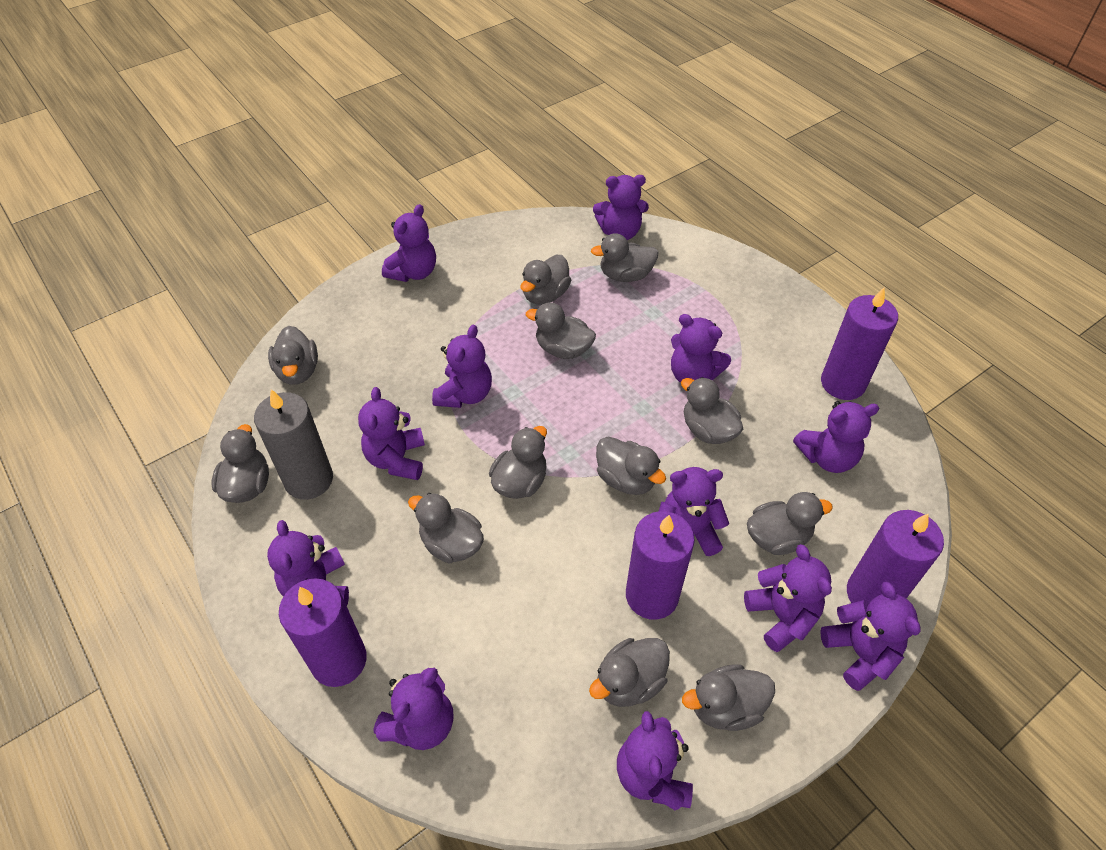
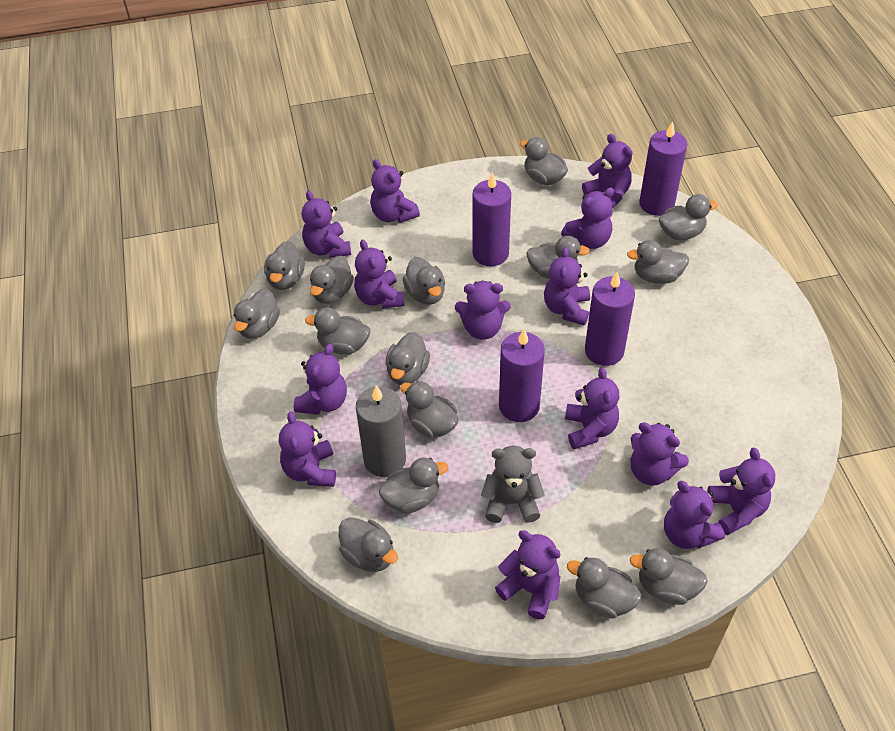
grey duck: [212,424,269,503] [268,326,318,385] [408,493,484,563] [489,426,547,499] [520,255,571,305] [526,302,596,359] [589,638,670,707] [591,233,659,282] [596,436,666,495] [681,377,743,444] [682,664,775,731] [747,492,833,555] = 12 -> [233,288,280,339] [264,241,305,290] [305,307,370,355] [310,256,354,304] [339,517,398,572] [379,458,448,514] [386,332,430,385] [400,381,458,438] [403,257,445,305] [520,137,568,185] [526,236,590,279] [567,557,641,619] [627,240,689,284] [630,548,708,605] [659,194,718,240] = 15
grey teddy bear: none = 0 -> [481,446,545,523] = 1
purple teddy bear: [267,520,349,606] [358,387,425,480] [374,668,454,750] [382,204,436,282] [432,325,492,408] [593,175,649,240] [617,711,693,810] [659,467,729,556] [671,314,731,383] [744,544,832,652] [793,401,879,473] [820,582,921,691] = 12 -> [279,411,336,487] [294,344,347,415] [302,190,351,258] [354,239,404,308] [370,159,420,223] [455,280,510,340] [495,530,561,619] [544,247,590,326] [561,187,614,249] [565,367,619,449] [582,134,632,209] [631,422,689,486] [664,481,725,549] [707,448,775,535] = 14

